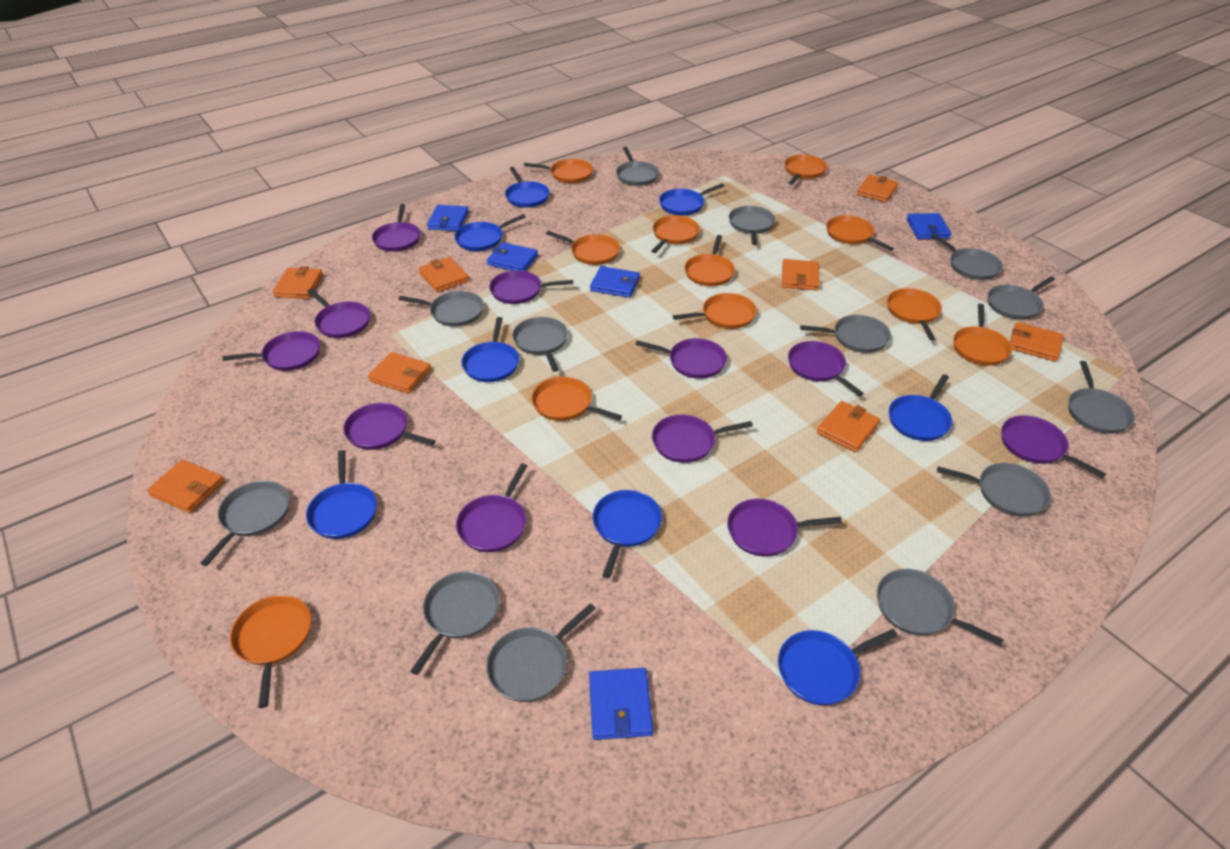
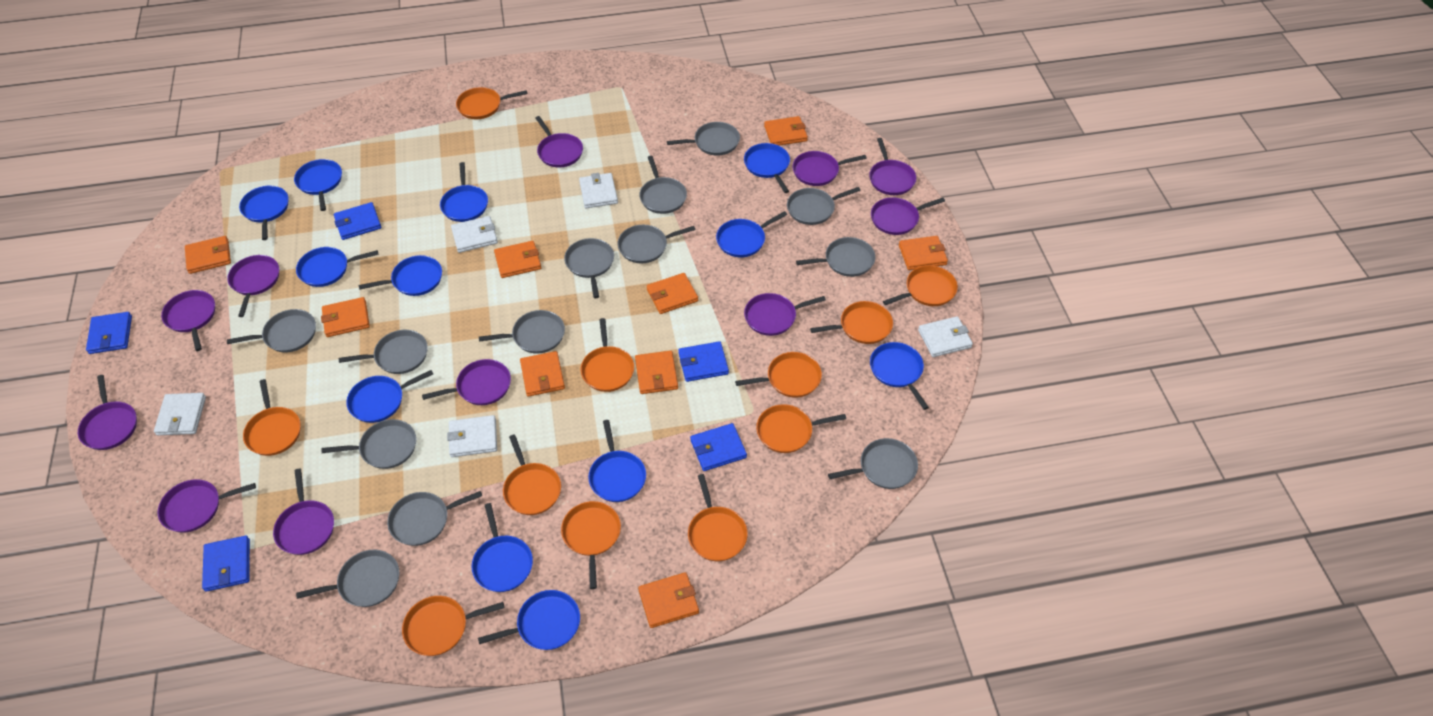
blue pan: [306,450,377,539] [454,214,526,251] [461,317,519,382] [505,167,550,208] [593,490,662,578] [659,183,724,215] [778,629,898,705] [889,374,952,441] = 8 -> [239,186,289,240] [294,159,342,211] [296,247,378,287] [346,370,433,423] [359,255,442,296] [440,162,488,222] [472,503,533,592] [478,590,580,650] [588,420,646,502] [716,211,787,257] [744,143,790,193] [870,342,929,410] = 12
orange wallet: [147,459,224,513] [273,266,323,299] [368,352,431,394] [419,257,469,292] [782,259,820,290] [817,401,880,452] [857,175,898,202] [1010,322,1064,362] = 8 -> [185,236,231,274] [321,297,370,337] [494,241,541,278] [520,351,565,397] [635,351,678,394] [638,572,699,628] [647,273,698,314] [764,116,808,146] [899,236,948,270] = 9
white wallet: none = 0 -> [154,393,206,435] [447,415,497,457] [451,216,498,253] [579,173,618,208] [918,316,973,357] = 5

